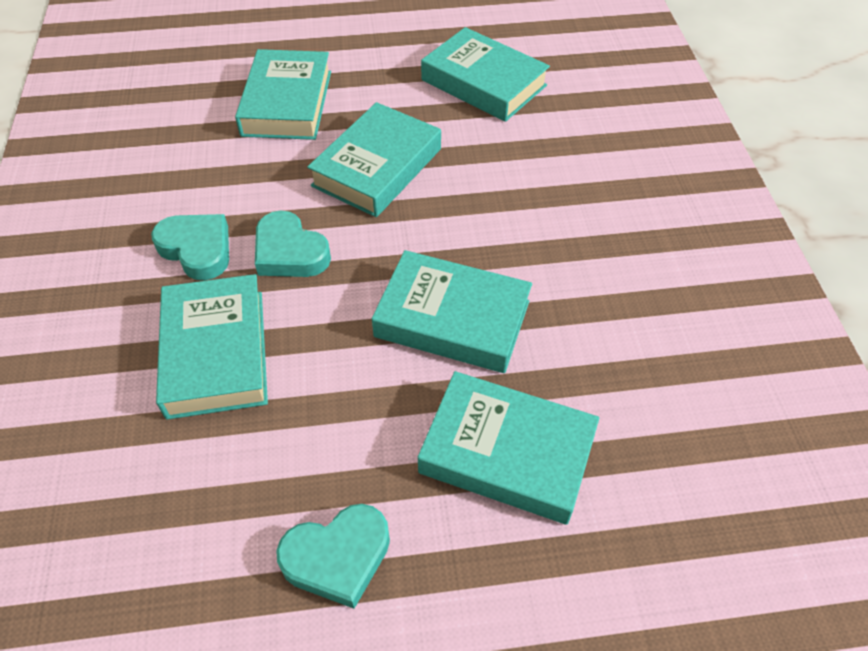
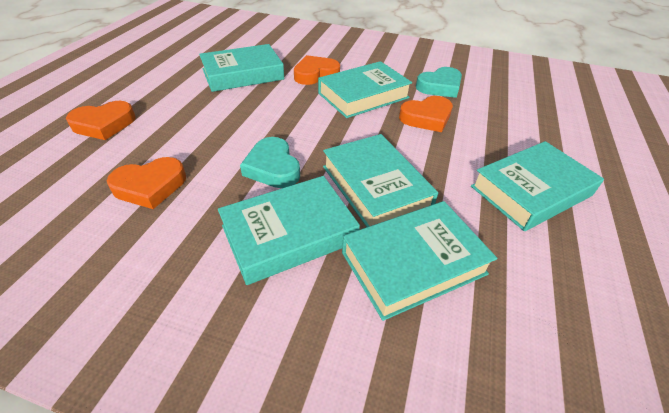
orange heart: none = 0 -> [66,101,136,140] [107,157,186,209] [294,55,340,85] [399,96,453,132] = 4
turquoise heart: [151,214,229,280] [255,211,331,277] [276,504,390,609] = 3 -> [240,137,300,188] [416,67,462,98] = 2

